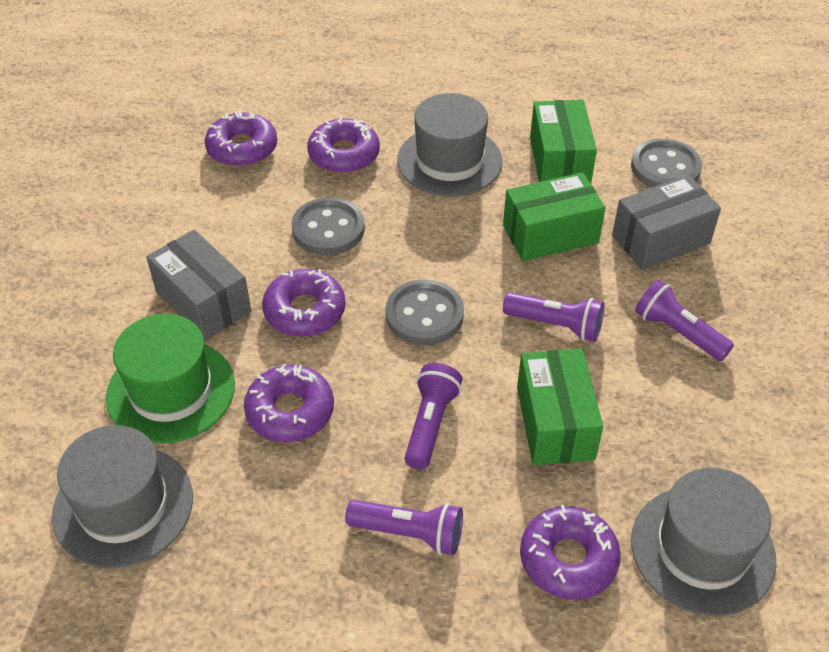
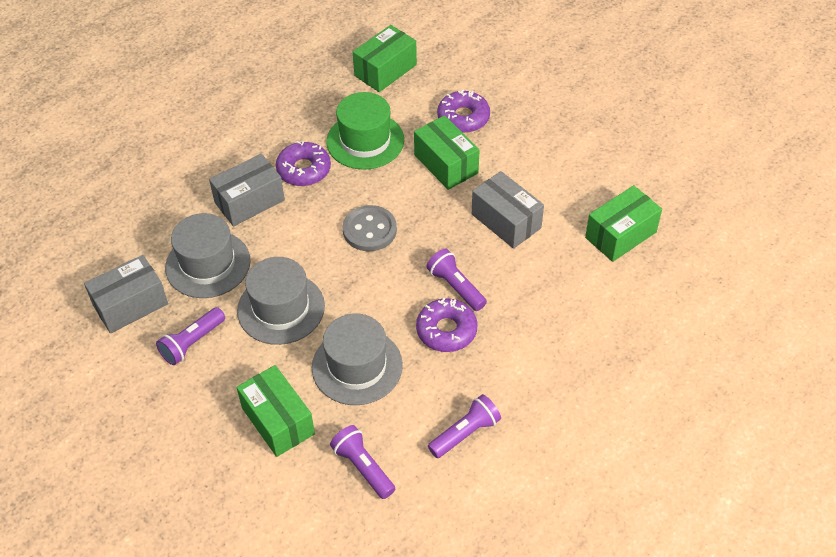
green box: [503,172,605,261] [517,348,603,465] [530,100,597,184] = 3 -> [236,365,315,457] [353,25,417,92] [414,115,480,190] [585,185,662,262] = 4
grey box: [146,230,251,341] [612,175,721,270] = 2 -> [84,255,168,333] [209,154,285,226] [472,171,544,249] = 3
grey button: [291,197,365,255] [386,279,464,345] [631,139,702,188] = 3 -> [343,205,397,251] = 1
purple donut: [205,111,277,167] [244,364,334,442] [262,269,346,337] [307,116,380,173] [520,505,621,600] = 5 -> [276,141,331,186] [416,298,478,352] [437,89,490,133] = 3

